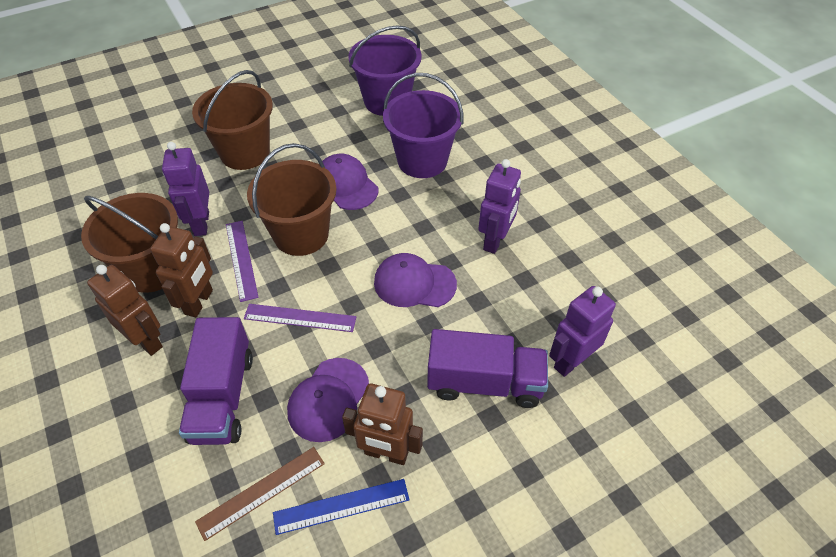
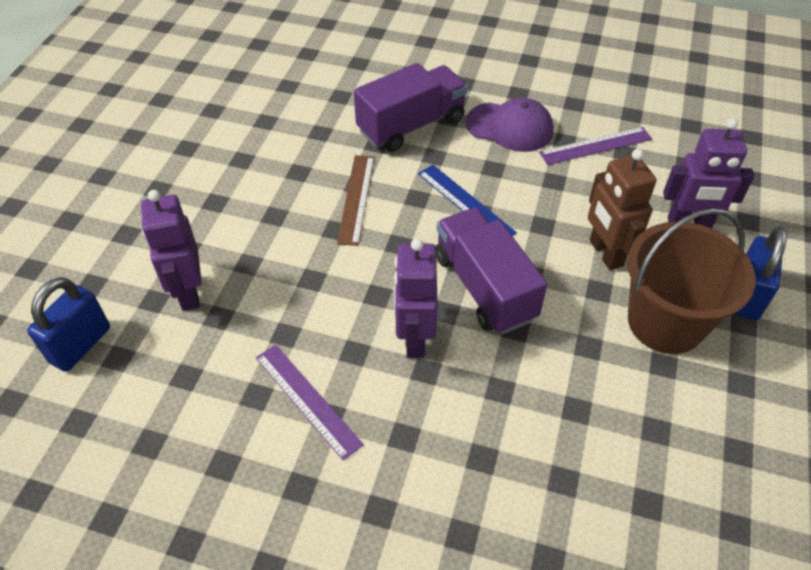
blue padlock: none = 0 -> [27,277,110,372] [735,226,787,320] = 2
brown bucket: [81,193,178,293] [192,70,273,170] [247,143,337,256] = 3 -> [627,208,756,354] = 1
brown robot: [87,265,163,356] [150,223,213,317] [342,383,423,465] = 3 -> [588,149,657,270] = 1
purple bucket: [348,25,422,116] [383,73,463,178] = 2 -> none = 0
purple cap: [287,358,369,442] [322,154,378,210] [374,253,457,307] = 3 -> [466,98,554,152] = 1

